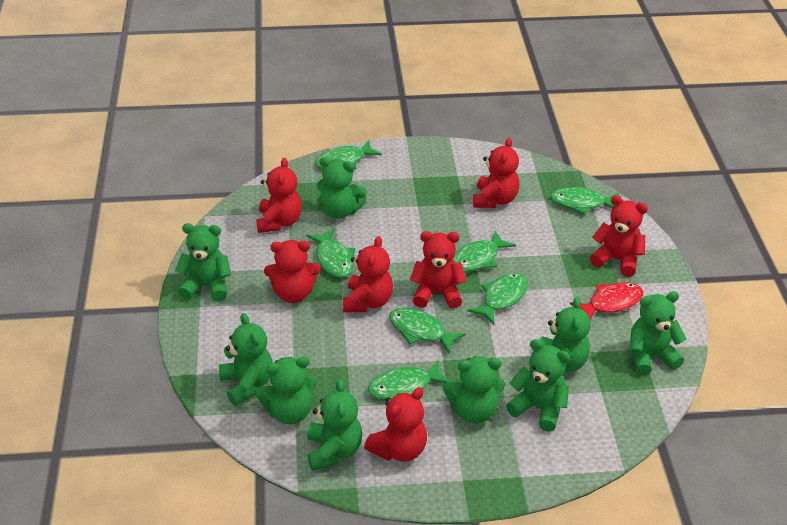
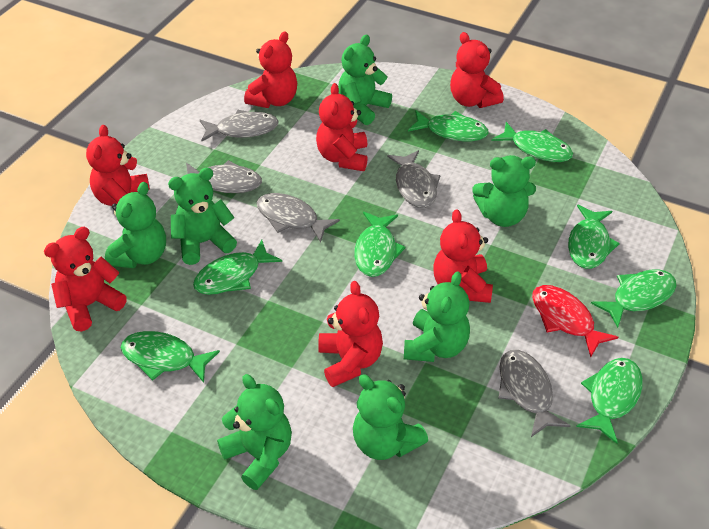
green fish: [306,228,355,278] [315,140,382,169] [368,360,451,400] [389,308,466,354] [453,231,516,272] [468,273,528,325] [550,187,619,215] = 7 -> [120,331,220,383] [193,240,282,295] [354,212,406,277] [408,110,489,141] [492,122,573,162] [568,204,620,269] [576,358,643,444] [591,269,676,328] = 8
green teddy bear: [175,223,231,302] [219,313,273,406] [255,356,317,424] [307,379,362,471] [317,157,367,219] [443,356,505,423] [506,339,571,432] [539,297,591,376] [630,291,687,375] = 9 -> [105,182,166,268] [168,168,237,265] [217,374,292,490] [338,34,392,125] [353,374,428,460] [404,271,470,362] [472,155,536,227] = 7
grey fish: none = 0 -> [186,160,262,193] [200,110,279,142] [257,193,340,243] [387,150,441,208] [498,350,571,437] = 5

